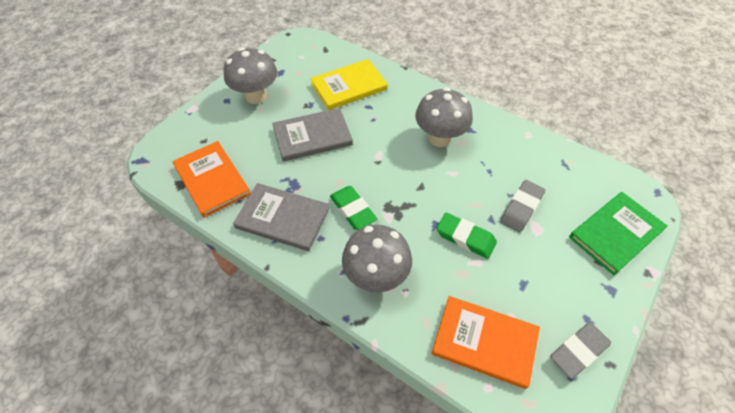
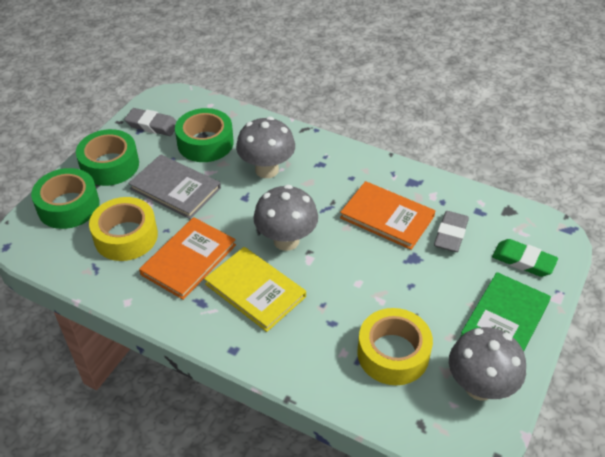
green eraser: [330,186,377,230] [436,213,497,259] = 2 -> [492,239,558,277] = 1
green tape: none = 0 -> [31,168,100,229] [76,129,139,186] [175,108,234,162] = 3
grey book: [233,183,329,251] [272,108,353,162] = 2 -> [128,154,221,219] = 1
yellow tape: none = 0 -> [89,197,158,261] [357,308,433,385] = 2

